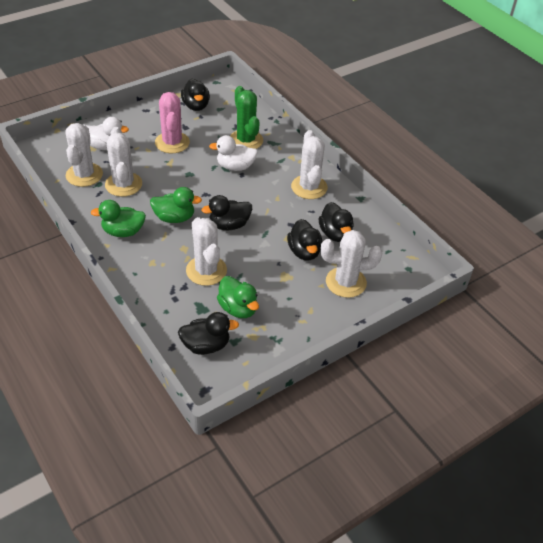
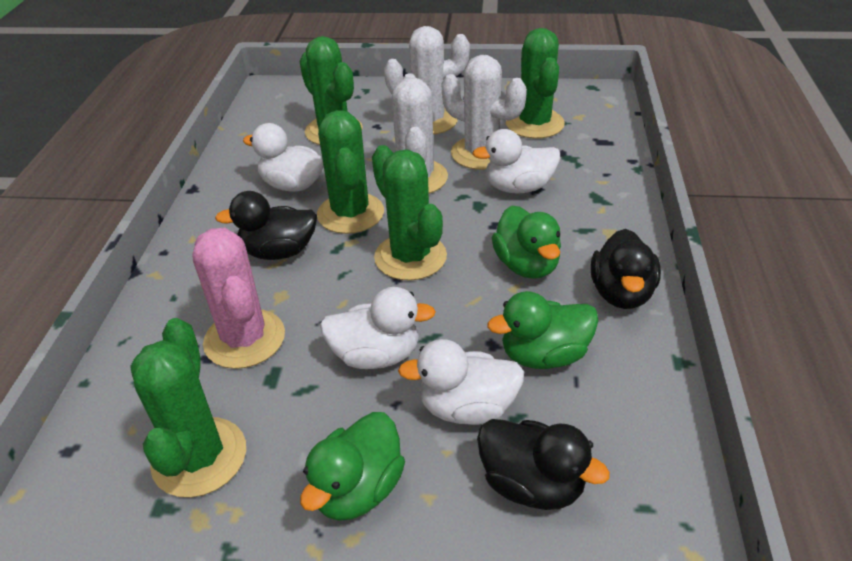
black duck: [178,312,239,355] [181,79,210,111] [201,195,252,230] [287,219,322,260] [318,202,354,242] = 5 -> [215,191,317,260] [477,419,610,510] [591,229,661,309] = 3
green cactus: [230,86,263,149] = 1 -> [130,318,246,498] [300,36,363,145] [317,110,384,234] [372,145,447,281] [506,28,565,139] = 5
white cactus: [65,123,103,187] [105,127,142,197] [186,217,227,286] [291,130,328,199] [321,230,382,298] = 5 -> [384,26,470,135] [392,73,448,194] [442,55,527,170] = 3
white duck: [86,117,129,150] [209,135,258,171] = 2 -> [243,123,324,192] [320,287,436,369] [398,339,524,425] [472,129,560,194] = 4

